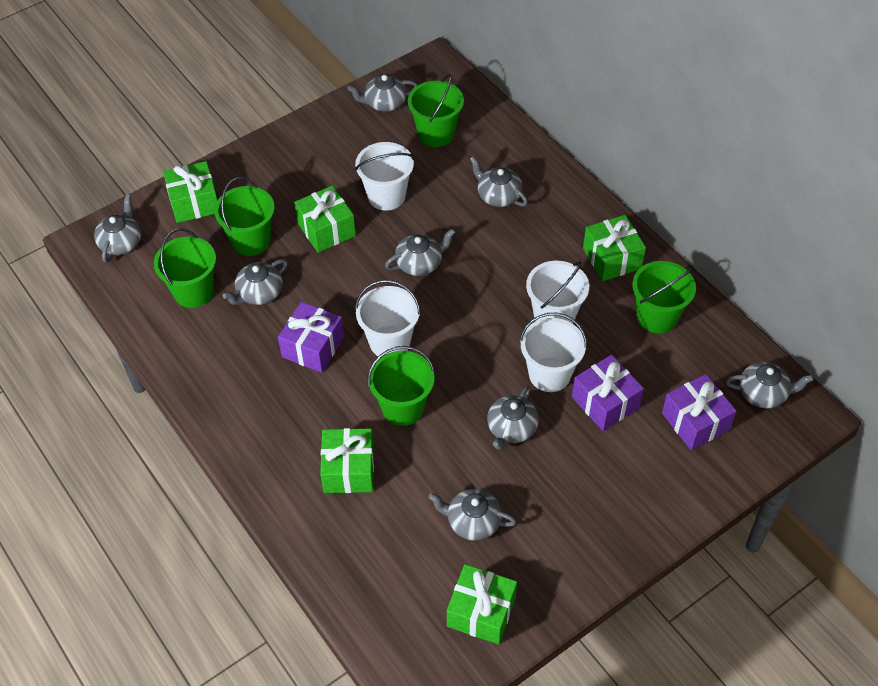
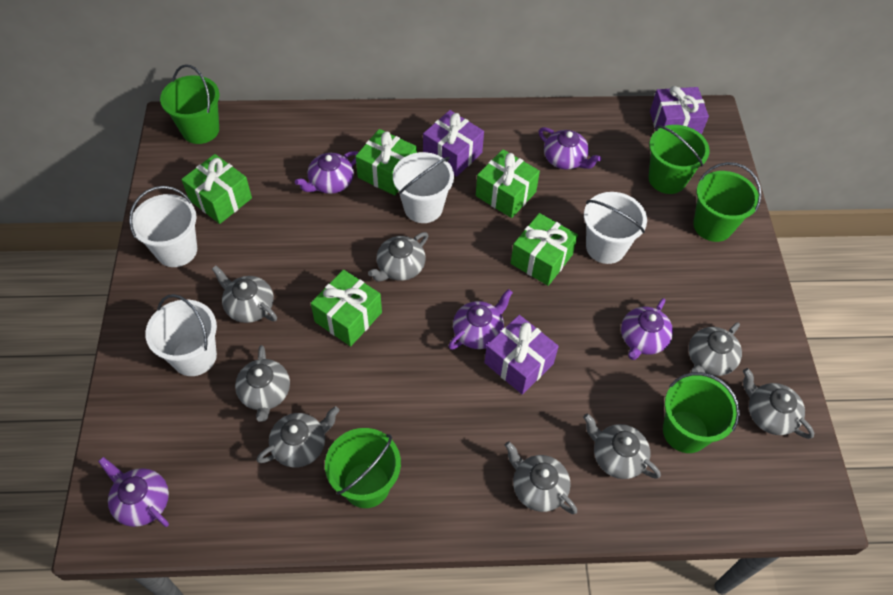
purple teapot: none = 0 -> [98,457,169,527] [295,151,358,194] [449,289,513,350] [539,127,602,169] [621,298,673,360] = 5

